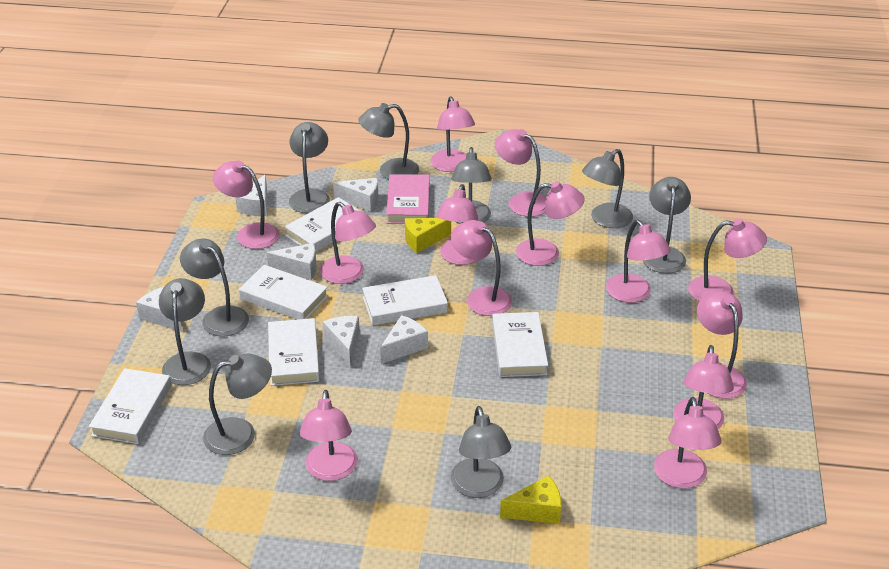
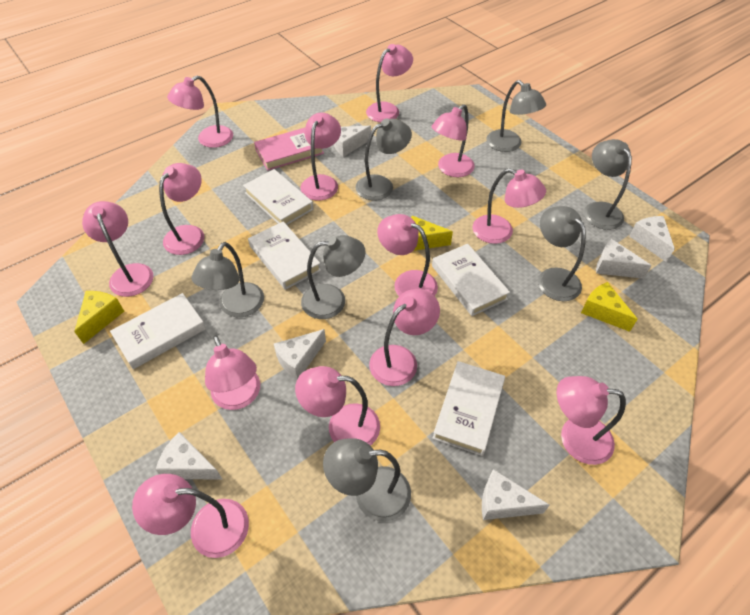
grey lamp: [159,278,211,385] [180,238,249,337] [203,353,272,455] [289,122,330,213] [358,103,419,180] [451,147,492,224] [451,406,511,498] [582,149,633,228] [643,177,691,273] = 9 -> [191,242,264,317] [301,235,366,319] [323,438,411,522] [356,119,412,201] [486,80,546,152] [538,206,586,301] [584,139,632,230] = 7
white book: [89,368,171,444] [239,265,328,320] [268,318,320,386] [284,197,360,252] [362,275,448,325] [492,312,548,377] = 6 -> [110,293,206,369] [243,169,313,225] [248,221,321,290] [432,244,510,316] [433,361,505,456] = 5
yellow cheese: [405,218,451,253] [500,475,561,524] = 2 -> [74,291,124,344] [411,216,453,251] [581,282,638,332] = 3

